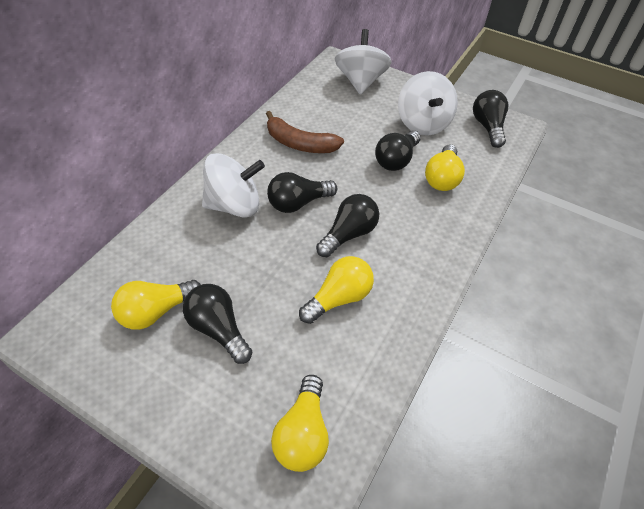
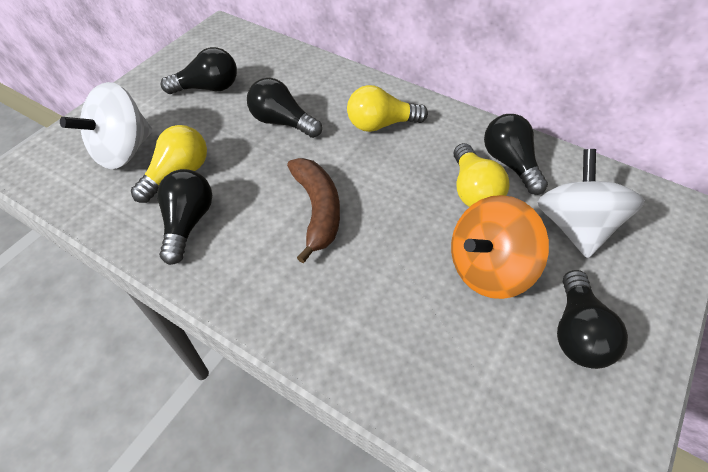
orange spinning top: none = 0 -> [451,195,549,299] = 1
white spinning top: [202,153,265,217] [335,29,392,95] [398,71,458,136] = 3 -> [60,82,153,169] [537,149,645,258] = 2
yellow light bulb: [111,280,201,330] [271,375,329,472] [299,256,374,324] [425,144,465,191] = 4 -> [131,125,207,203] [347,85,428,132] [454,143,510,207] = 3

